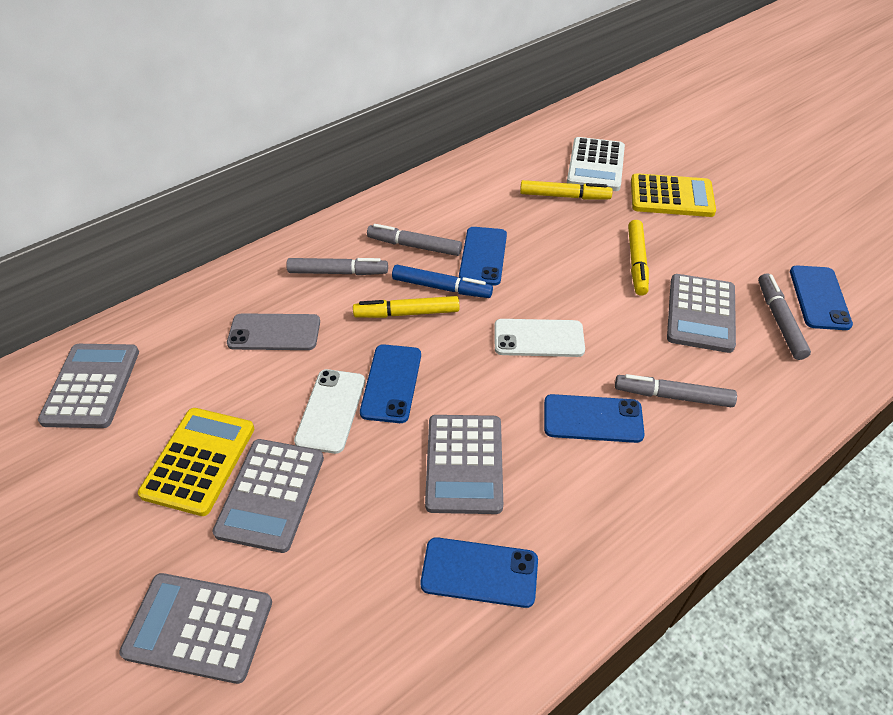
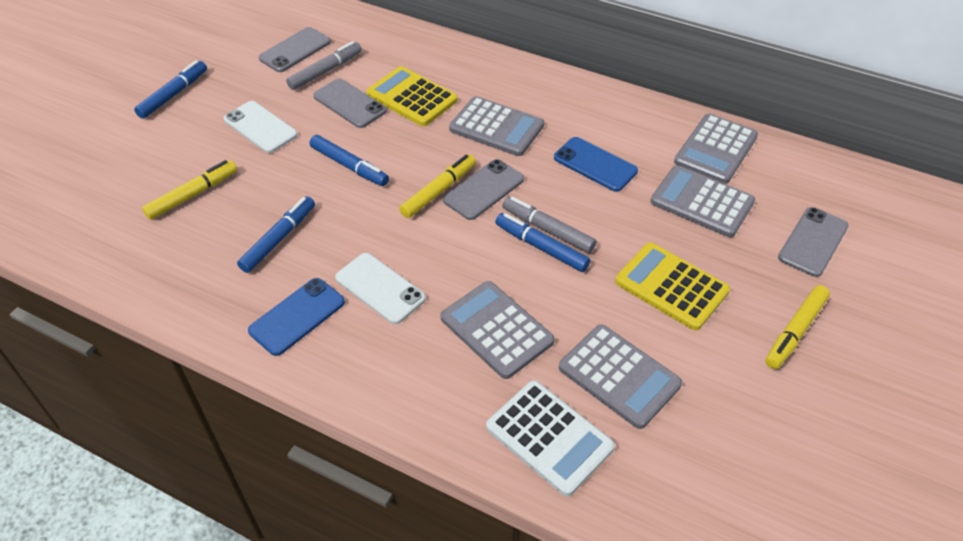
blue marker: [392,265,493,298] = 1 -> [134,60,207,119] [237,196,315,273] [309,135,389,186] [495,213,590,272] = 4
blue phone: [360,344,421,423] [420,537,538,608] [459,227,507,286] [544,394,645,443] [790,265,853,330] = 5 -> [248,278,345,356] [554,137,638,192] = 2
grey marker: [286,258,388,275] [367,224,462,256] [615,374,737,407] [758,273,811,360] = 4 -> [286,41,362,90] [502,197,596,253] = 2
grey phone: [227,313,320,350] = 1 -> [259,27,331,72] [313,79,387,128] [443,159,524,220] [778,207,849,277] = 4

